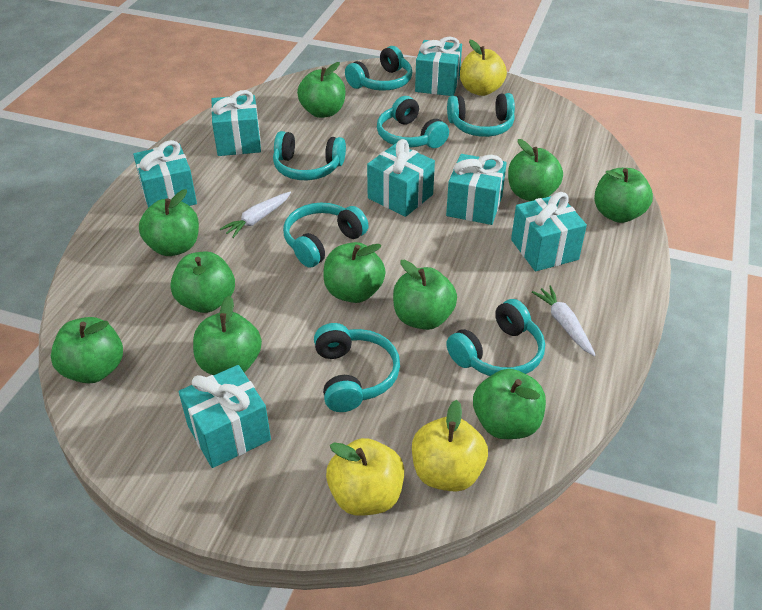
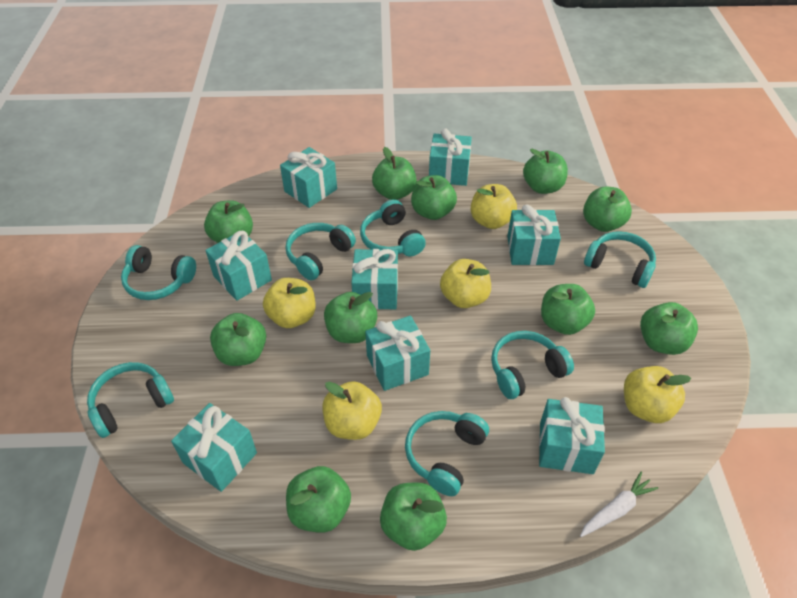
green apple: [51,317,123,383] [139,189,199,256] [170,252,235,313] [193,296,262,375] [297,62,345,118] [323,242,386,303] [393,260,457,330] [473,369,546,439] [508,139,563,201] [594,168,653,223] = 10 -> [204,200,253,243] [210,313,266,366] [286,466,351,533] [324,292,377,343] [372,147,417,200] [380,483,447,551] [411,175,457,220] [523,149,568,194] [541,284,595,335] [583,187,632,232] [640,302,698,355] = 11
turquoise gift: [133,140,197,208] [179,365,271,468] [211,90,261,156] [367,139,435,217] [415,37,462,96] [446,154,507,225] [511,192,587,271] = 7 -> [171,403,257,492] [205,231,272,301] [280,147,337,208] [351,249,398,310] [365,316,430,391] [429,128,472,186] [507,205,561,265] [539,397,605,474] = 8
white carrot: [220,192,291,238] [532,286,595,356] = 2 -> [580,472,658,537] = 1
yellow apple: [326,438,404,516] [412,400,488,492] [460,40,507,96] = 3 -> [263,278,316,328] [323,381,382,440] [440,259,491,308] [471,184,517,229] [624,366,691,423] = 5

